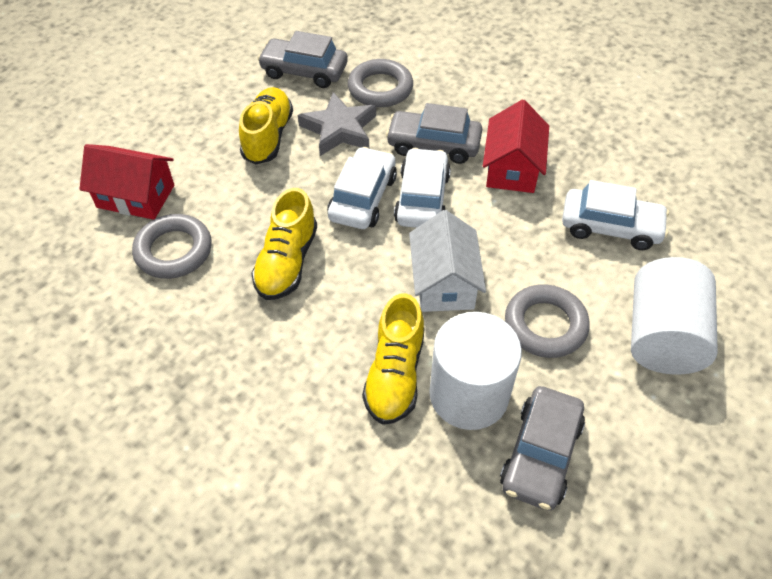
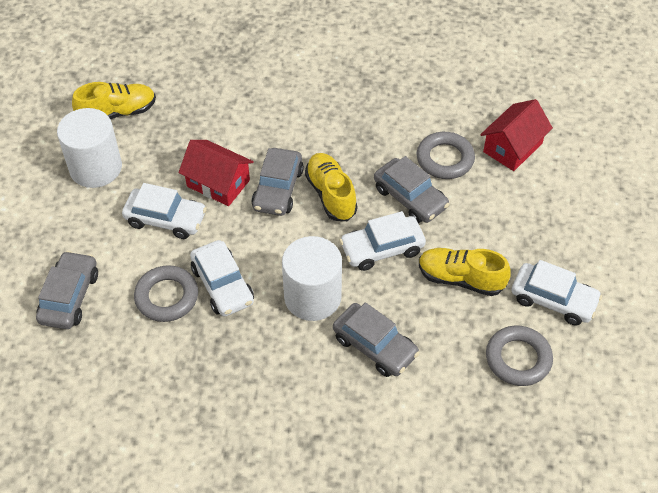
grey car: [258,31,348,88] [386,103,482,164] [500,386,585,511] = 3 -> [36,251,98,329] [251,148,304,216] [333,302,420,377] [374,156,449,223] = 4
grey star: [298,92,376,156] = 1 -> none = 0
white car: [327,147,397,229] [394,148,451,228] [562,180,669,250] = 3 -> [122,183,207,239] [190,240,254,316] [339,211,426,271] [512,260,602,325] = 4
white house: [409,210,486,312] = 1 -> none = 0

